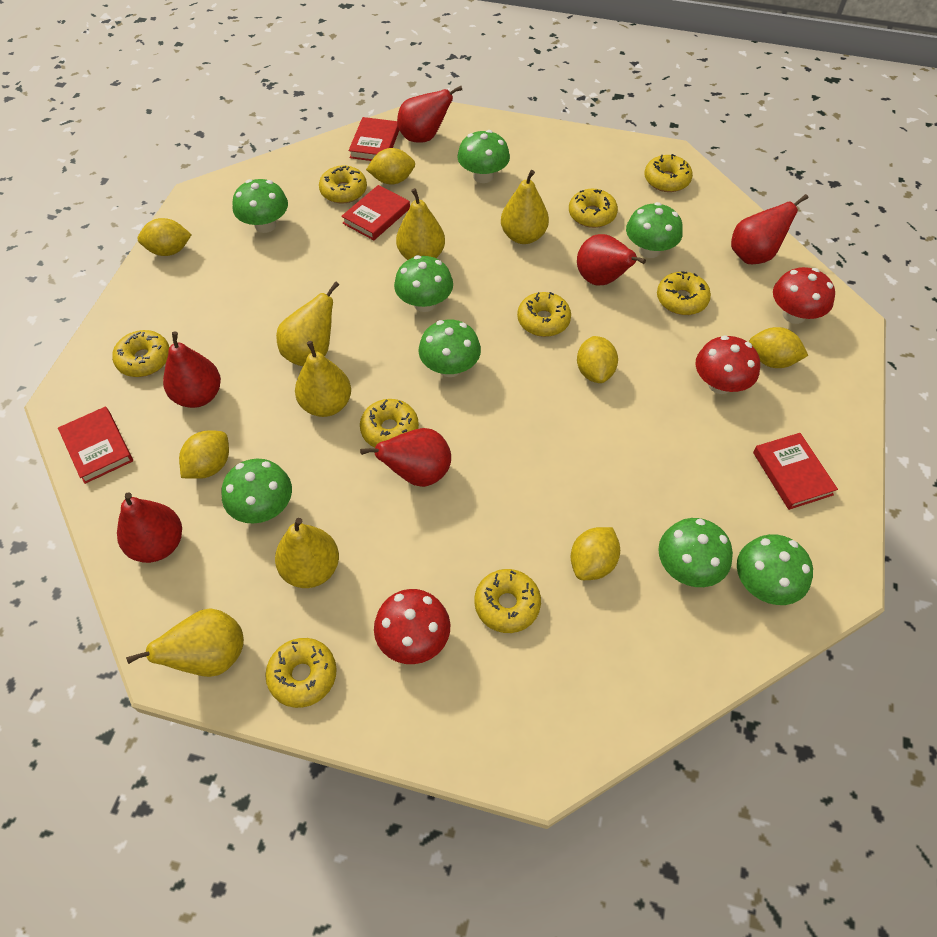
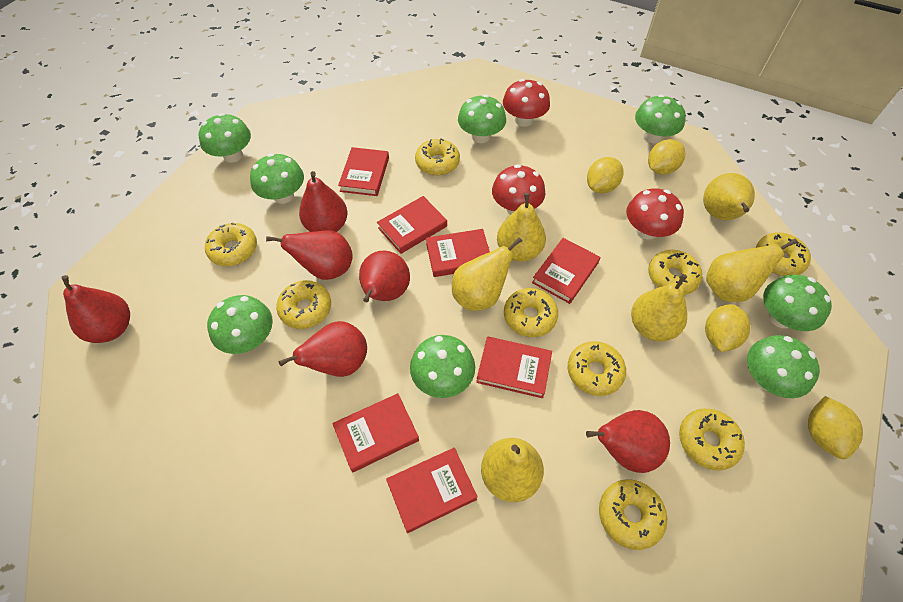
red book: [58,407,133,484] [341,185,410,240] [349,117,399,161] [753,433,838,510] = 4 -> [332,393,419,472] [338,147,389,196] [377,196,447,254] [386,448,478,533] [426,229,490,277] [476,336,552,398] [532,238,600,304] = 7
yellow lemon: [137,218,192,256] [179,430,229,479] [366,148,415,185] [570,527,620,580] [577,336,618,383] [749,327,808,368] = 6 -> [587,157,624,194] [648,139,686,175] [705,304,751,352] [808,396,863,459] = 4

